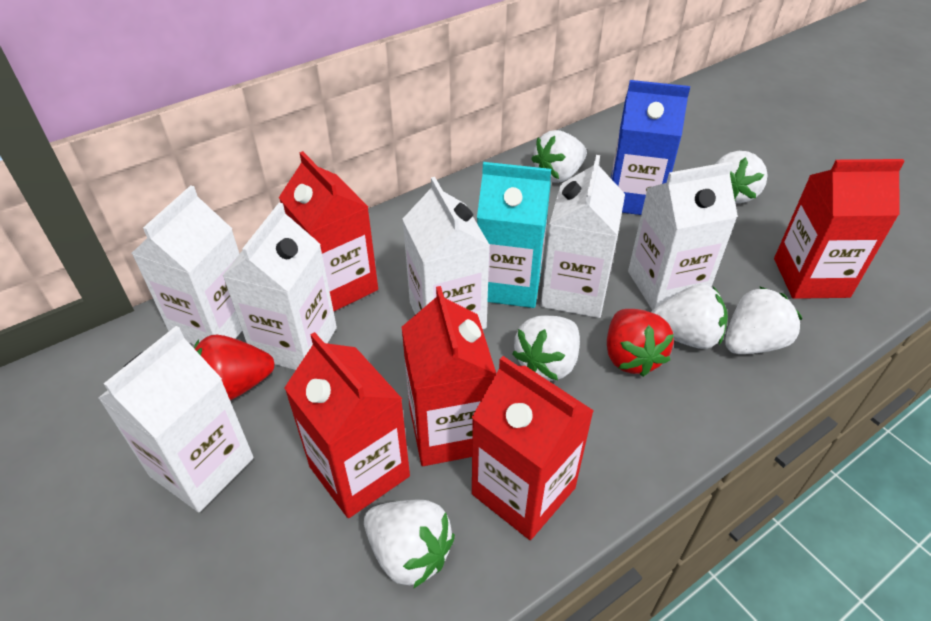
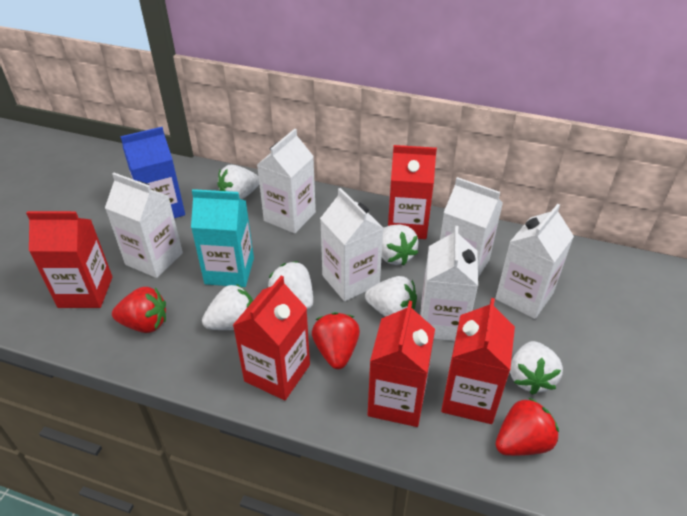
red strawberry: [194,335,275,401] [607,309,674,377] = 2 -> [112,287,166,333] [312,312,360,369] [495,397,559,456] = 3

